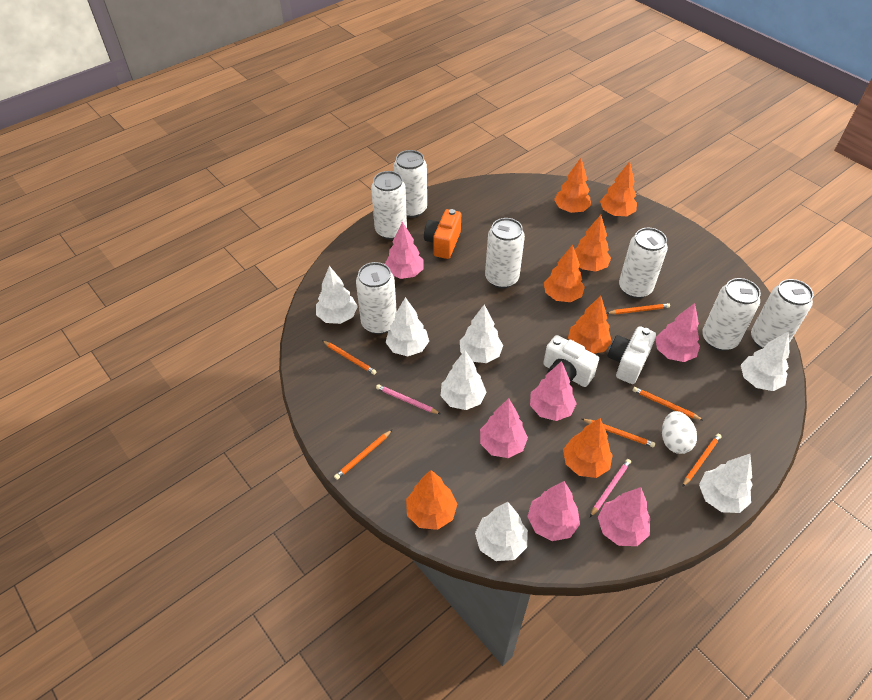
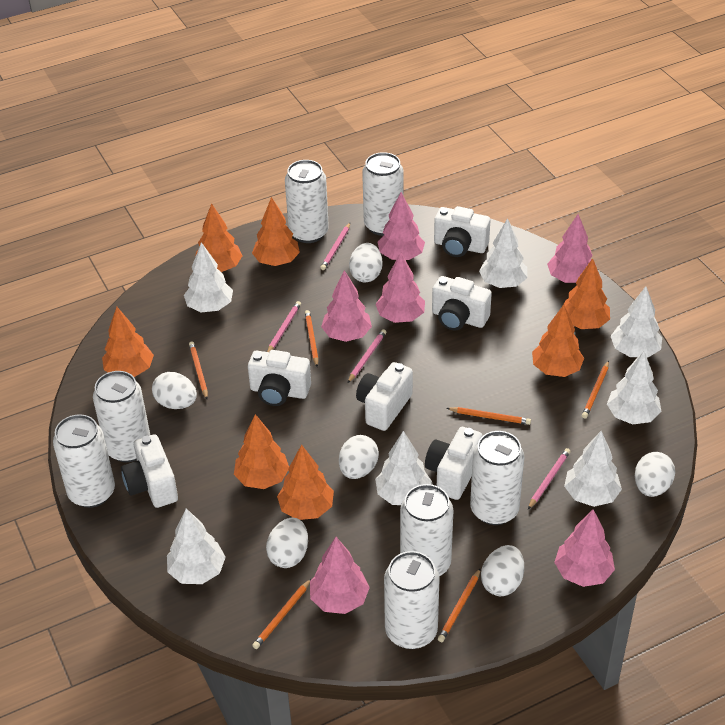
orange camera: [424,209,461,259] = 1 -> none = 0
pink pencil: [376,384,440,414] [590,459,631,517] = 2 -> [267,301,301,352] [320,223,350,270] [348,329,386,383] [528,448,570,509] = 4
white camera: [543,335,599,387] [608,326,656,384] = 2 -> [121,434,178,508] [248,350,311,406] [356,362,413,431] [425,427,483,500] [432,276,492,330] [434,206,490,257] = 6
white egg: [662,411,697,454] = 1 -> [152,372,197,409] [266,517,308,568] [339,435,379,479] [349,243,383,282] [481,545,524,596] [635,452,675,497] = 6

